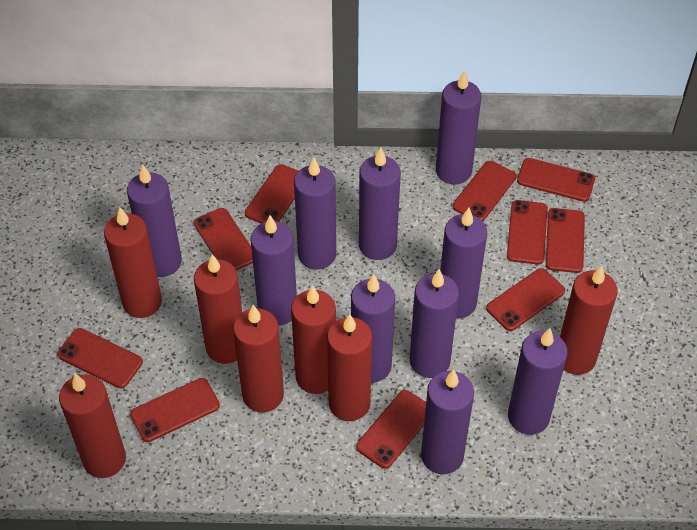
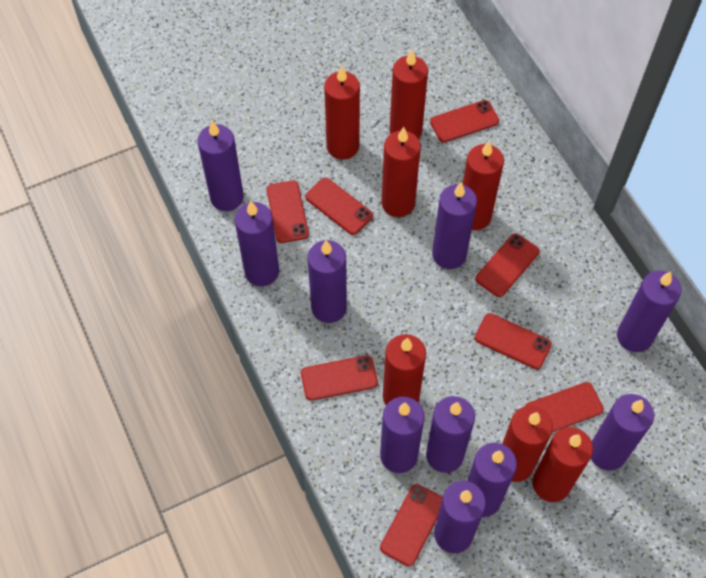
red phone: [57,328,143,388] [130,378,220,442] [194,208,253,271] [245,164,299,224] [356,390,426,469] [453,161,516,221] [486,268,565,331] [507,200,548,265] [517,158,595,202] [546,208,585,273] = 10 -> [266,180,309,243] [301,355,378,401] [305,178,373,235] [380,484,443,566] [430,100,499,143] [475,234,539,297] [475,313,552,369] [525,382,604,432] = 8

